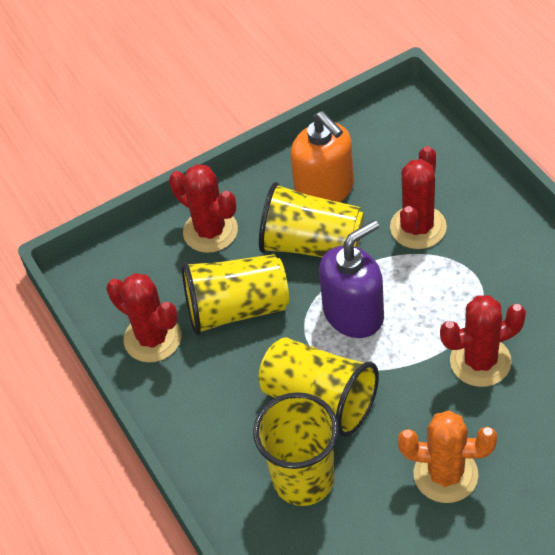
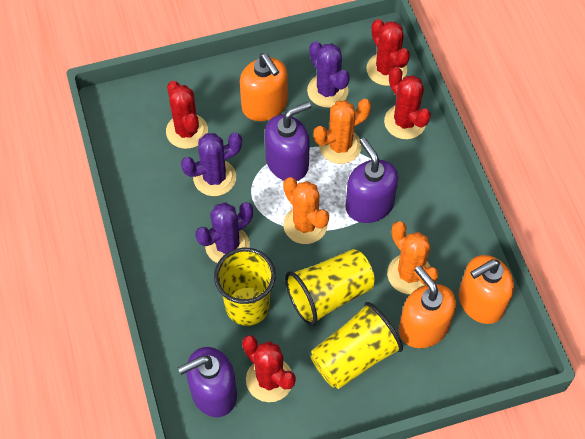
orange cactus: [398,410,497,503] = 1 -> [283,177,329,244] [313,99,371,164] [387,221,439,294] = 3
orange soap dispenser: [291,111,354,202] = 1 -> [240,53,288,121] [399,265,456,348] [459,255,514,324] = 3
purple cactus: none = 0 -> [181,133,242,196] [196,202,253,263] [307,41,350,108] = 3
purple soap dispenser: [319,220,384,338] = 1 -> [178,347,237,417] [265,101,311,181] [346,138,398,223] = 3
yellow cup: [182,254,289,335] [253,392,339,506] [259,182,364,257] [259,337,379,437] = 4 -> [214,248,276,326] [285,249,375,326] [310,302,403,389] = 3

